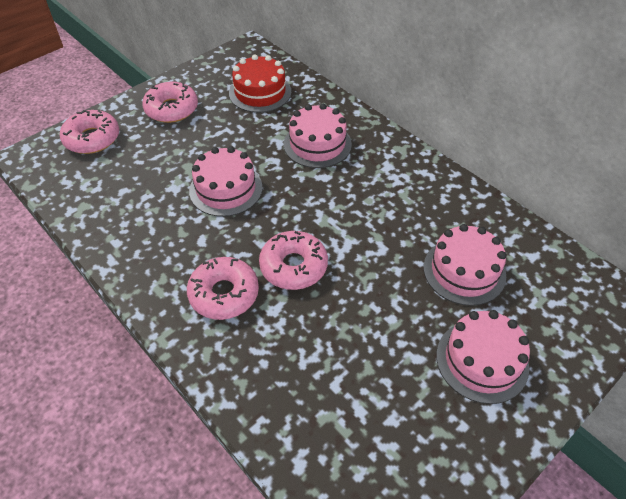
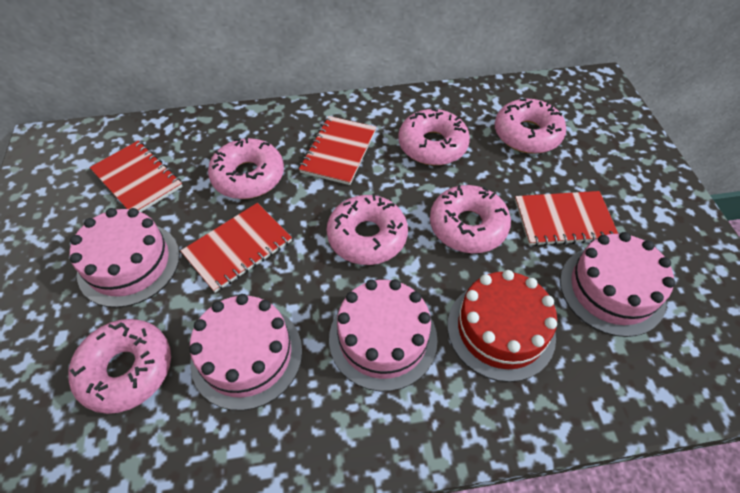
pink donut: [60,110,119,154] [142,82,198,123] [187,257,259,320] [259,231,328,290] = 4 -> [68,319,171,414] [208,138,284,199] [327,194,408,265] [398,108,470,165] [430,185,511,253] [495,99,566,154] = 6
red notebook: none = 0 -> [90,141,183,212] [180,203,292,293] [299,116,376,185] [515,191,618,246] = 4

